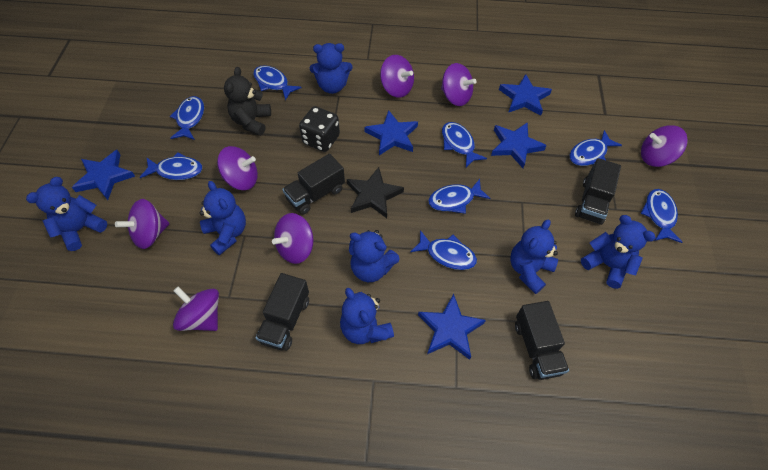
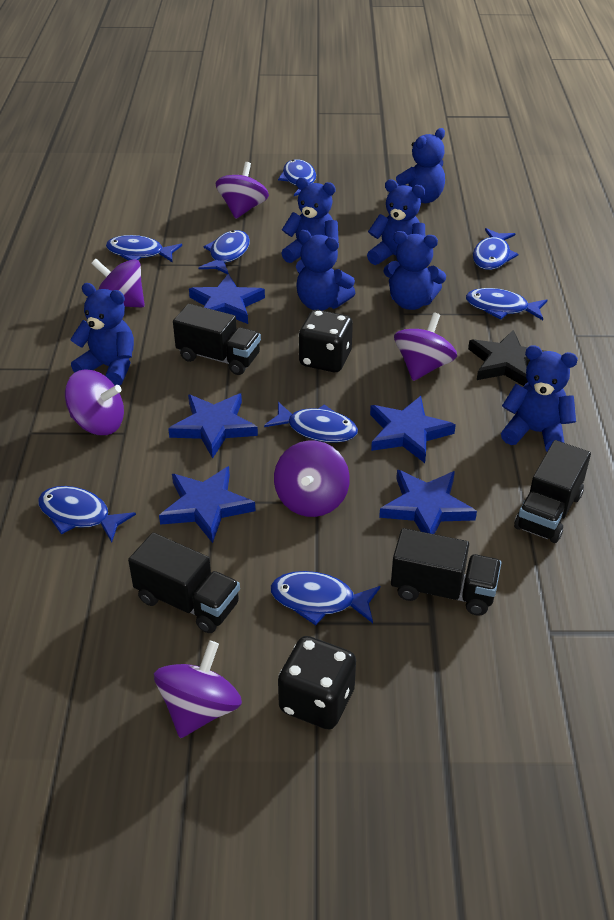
black dice: [299,106,340,152] = 1 -> [278,636,356,730] [299,310,353,372] = 2
black teddy bear: [224,67,271,136] = 1 -> none = 0
purple spinning top: [115,199,169,249] [173,287,219,331] [217,146,258,190] [272,213,313,264] [380,55,414,98] [441,63,477,106] [641,125,688,167] = 7 -> [65,369,124,435] [91,259,145,307] [154,641,242,738] [216,162,269,219] [274,441,350,517] [394,313,457,381] = 6

